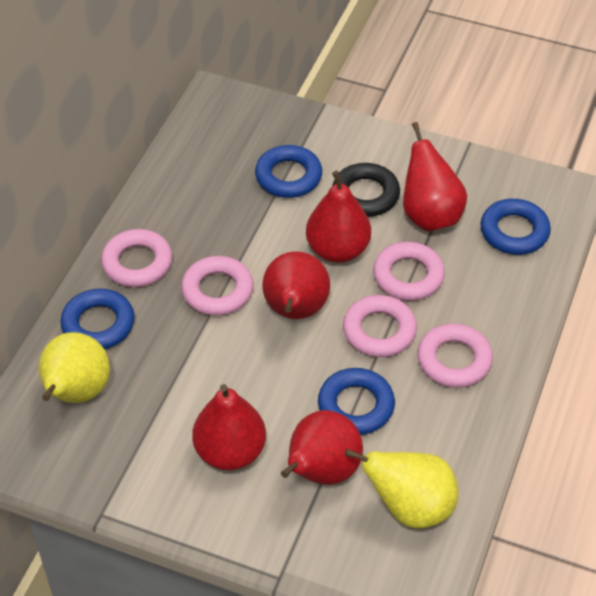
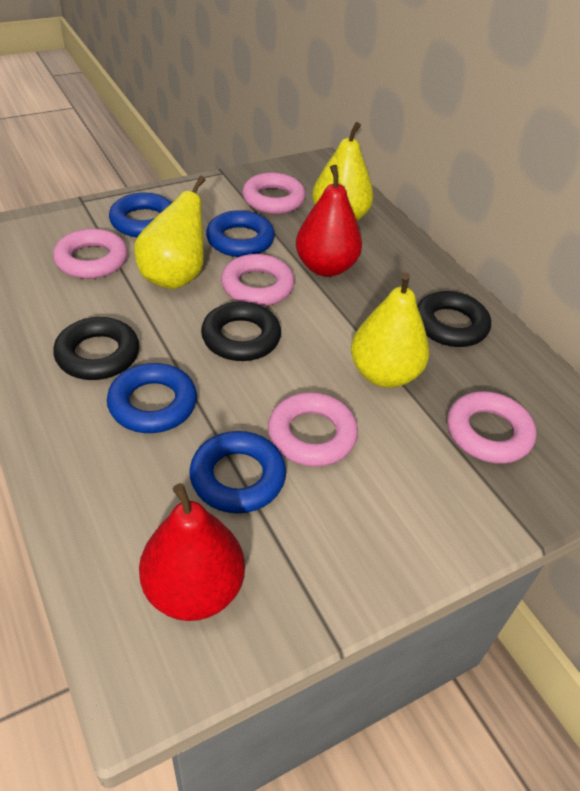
black ring: [332,163,400,217] = 1 -> [53,317,139,380] [201,302,281,361] [417,291,491,347] = 3
red pear: [192,384,266,470] [262,251,330,319] [281,410,363,485] [306,171,371,263] [403,122,467,231] = 5 -> [139,483,245,621] [296,165,362,277] = 2
yellow pear: [39,332,110,403] [345,449,458,528] = 2 -> [134,176,205,289] [312,122,373,221] [351,272,430,388] = 3

